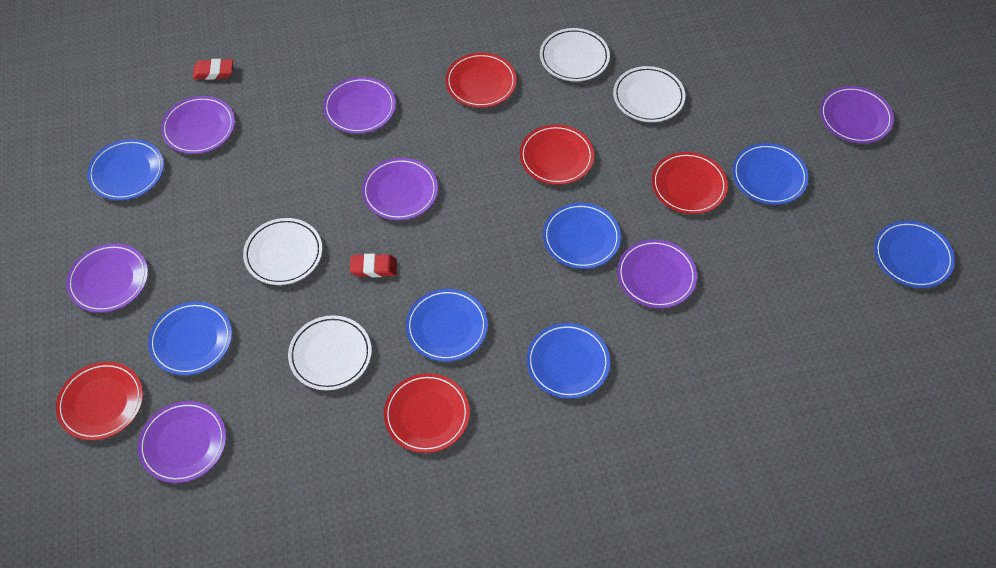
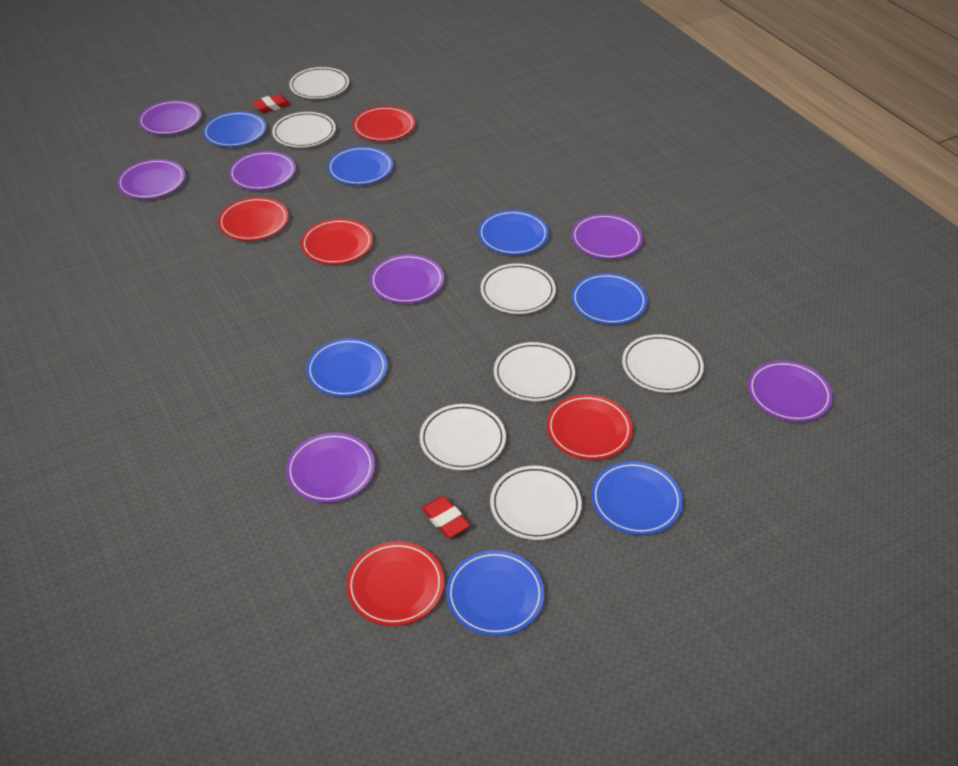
white plate: [243,218,322,285] [288,315,372,390] [540,28,610,81] [613,66,685,122] = 4 -> [272,112,336,148] [289,67,349,99] [420,404,506,470] [480,263,556,314] [490,466,582,540] [494,342,575,401] [622,334,704,393] = 7

